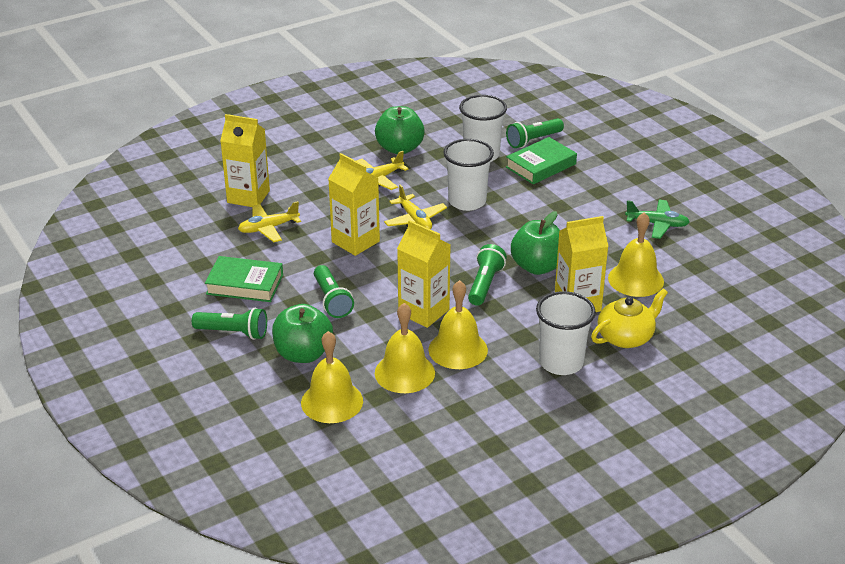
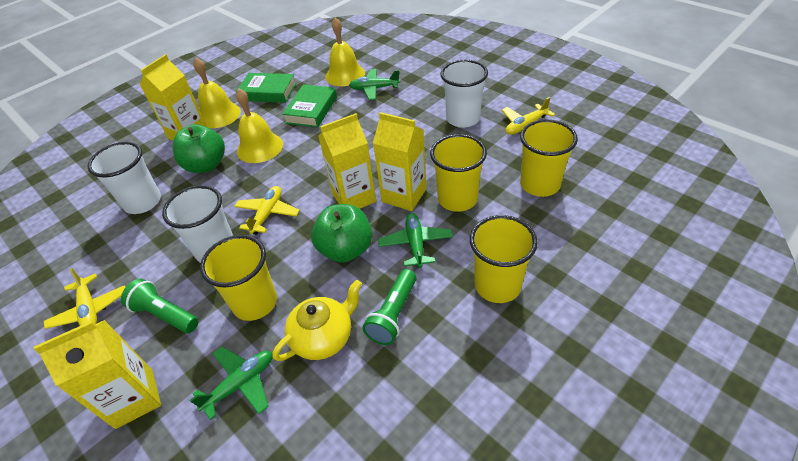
green apple: [272,304,333,363] [375,106,425,154] [511,211,560,275] = 3 -> [173,124,225,173] [311,204,372,263] = 2
green flashlight: [192,308,267,340] [314,265,354,318] [468,244,507,306] [506,118,564,148] = 4 -> [121,279,199,333] [362,269,416,345] = 2
green plane: [625,199,690,239] = 1 -> [190,347,273,420] [349,69,400,100] [378,213,453,268] = 3
yellow bell: [301,331,363,423] [375,303,435,393] [428,280,488,369] [608,212,664,297] = 4 -> [193,58,241,128] [236,89,283,163] [325,17,365,86] = 3
yellow cup: none = 0 -> [200,235,277,321] [430,134,487,212] [470,215,538,303] [520,119,578,197] = 4

